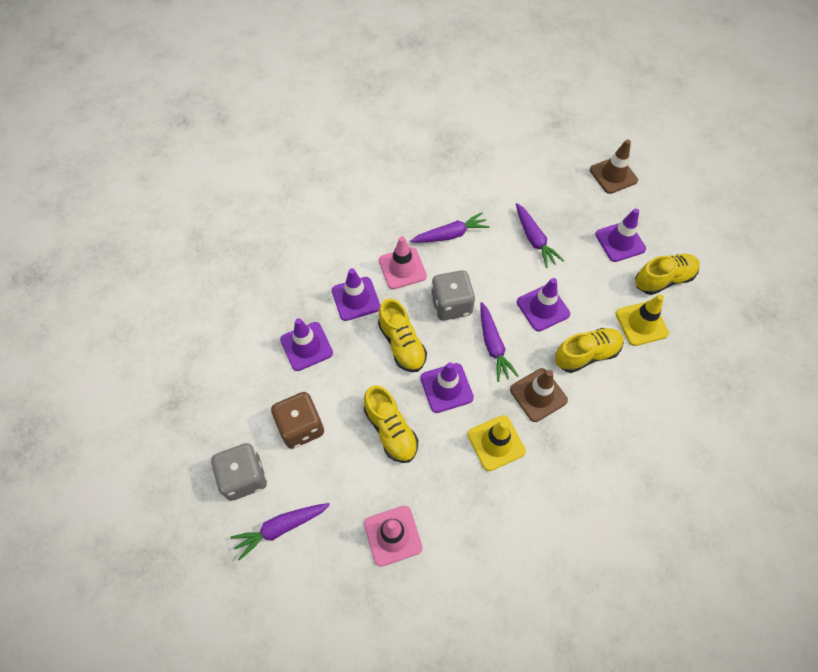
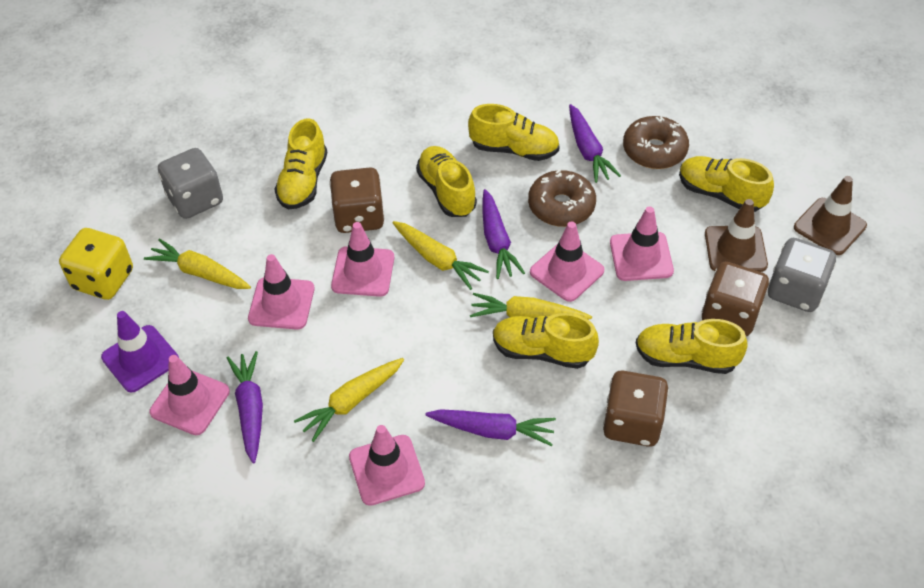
brown dice: [271,392,324,449] = 1 -> [329,167,385,233] [603,370,669,447] [702,262,769,336] = 3
brown donut: none = 0 -> [528,169,596,227] [623,116,689,169] = 2
pink traffic cone: [364,506,422,567] [379,236,427,289] = 2 -> [150,355,230,435] [248,254,315,330] [331,222,394,297] [349,425,425,506] [530,221,604,302] [610,206,674,281] = 6
purple traffic cone: [280,318,333,371] [332,268,380,321] [420,362,474,413] [517,278,570,331] [595,209,646,262] = 5 -> [101,311,179,393] = 1
yellow carrot: none = 0 -> [144,238,251,289] [294,358,404,442] [392,221,489,290] [470,293,592,320] = 4
yellow dice: none = 0 -> [59,228,133,300] = 1
yellow shoe: [364,385,418,463] [378,298,427,372] [555,328,624,373] [635,254,700,295] = 4 -> [274,118,327,209] [416,146,477,217] [468,104,560,161] [493,313,599,369] [636,319,748,374] [679,156,774,212] = 6
yellow traffic cone: [468,415,526,471] [616,294,669,346] = 2 -> none = 0

